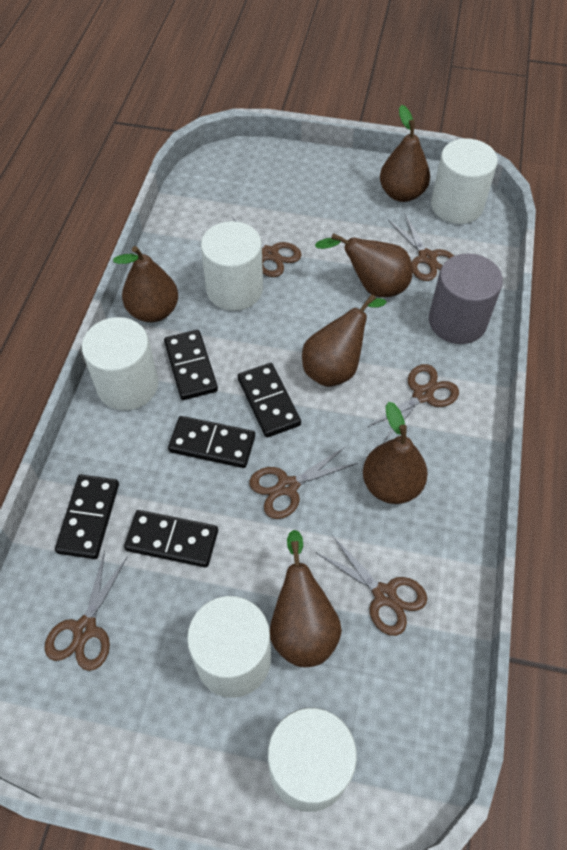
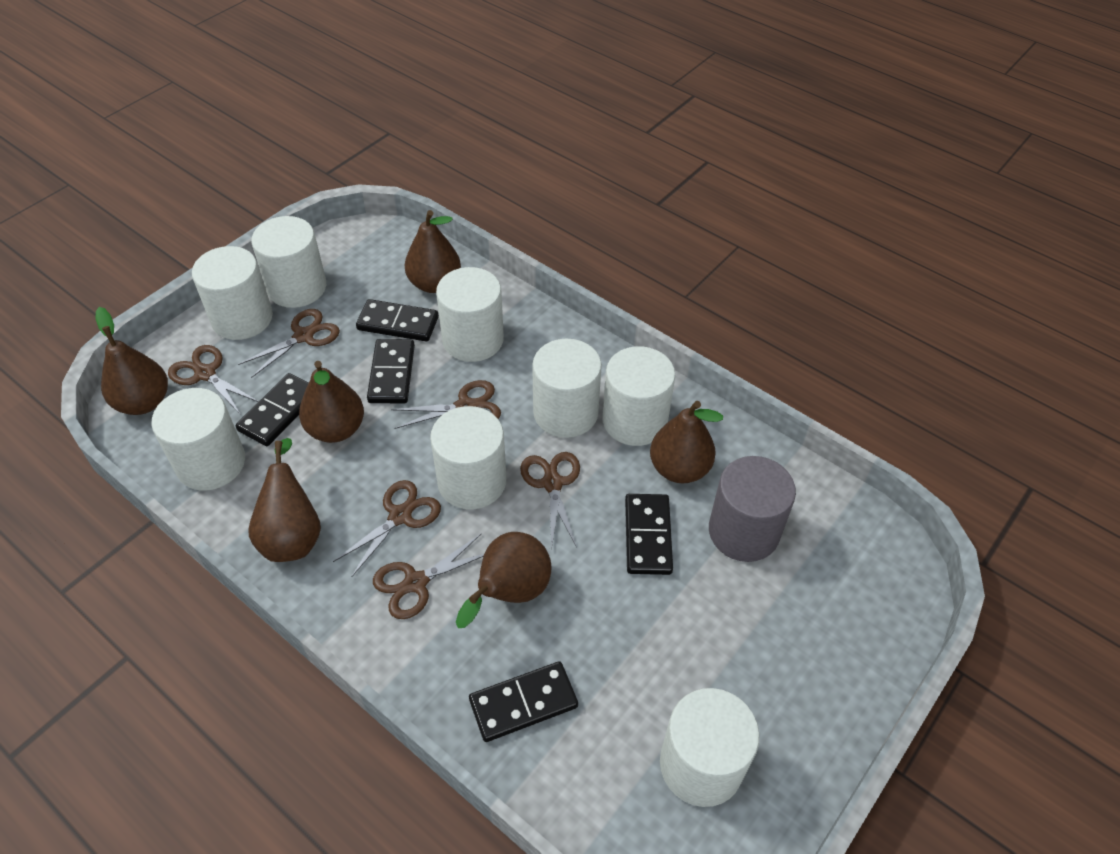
white cylinder: [82,317,158,411] [187,596,271,698] [201,221,263,311] [268,708,357,812] [431,138,498,224] = 5 -> [151,388,245,490] [192,246,273,340] [251,216,326,308] [430,406,506,509] [436,267,504,362] [532,339,602,438] [602,346,675,446] [660,688,760,807] = 8

